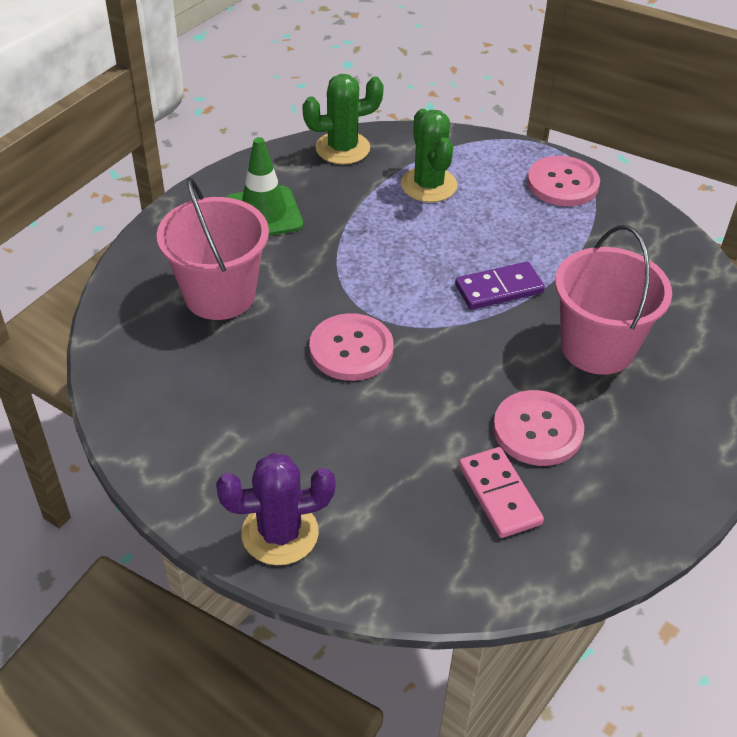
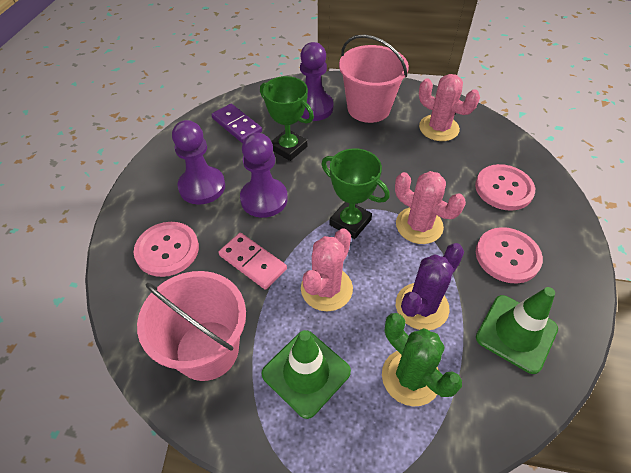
green cactus: [302,74,384,164] [401,109,457,202] = 2 -> [382,313,462,407] = 1
green traffic cone: [226,137,303,236] = 1 -> [262,330,351,419] [476,287,558,374] = 2
green trophy: none = 0 -> [260,76,314,161] [321,148,390,239] = 2
pink cactus: none = 0 -> [301,228,353,311] [395,171,466,244] [419,74,480,141] = 3
purple pawn: none = 0 -> [172,120,225,205] [240,133,288,218] [300,42,334,121] = 3

